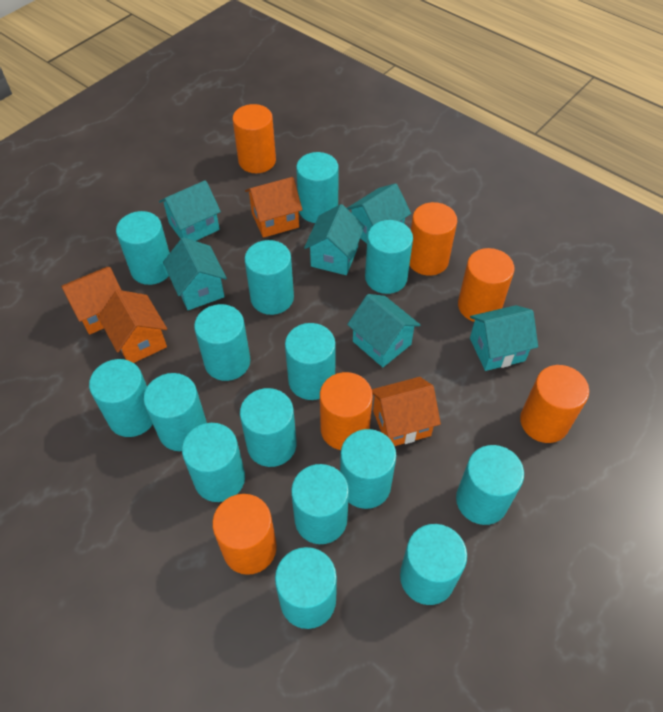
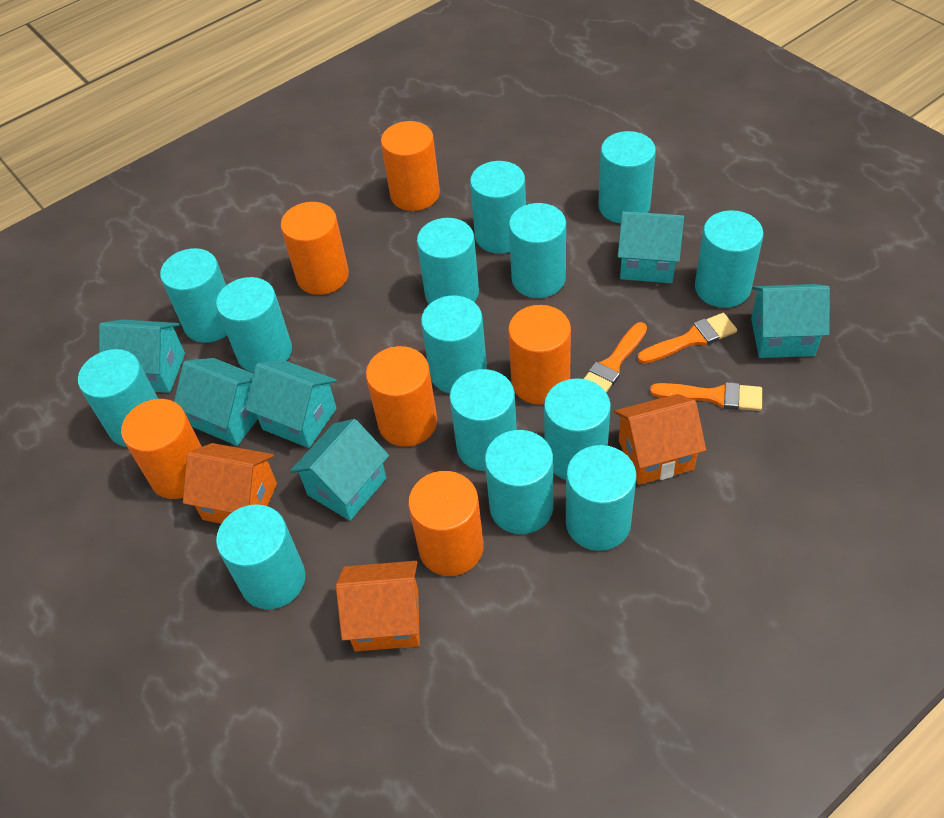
orange brush: none = 0 -> [584,322,647,393] [638,313,737,364] [650,382,762,411] = 3
orange house: [61,267,121,335] [98,290,167,363] [245,177,302,238] [372,377,441,446] = 4 -> [183,443,277,524] [336,561,420,651] [614,394,706,485] = 3
turquoise cylinder: [89,359,153,437] [116,211,170,285] [143,373,207,451] [182,423,245,502] [194,304,251,381] [240,388,296,467] [244,240,294,315] [275,547,337,629] [285,323,336,400] [291,464,349,544] [296,152,339,223] [340,429,396,509] [365,220,413,294] [400,524,467,605] [456,445,524,525] = 15 -> [78,349,158,447] [160,248,227,343] [216,277,292,373] [216,504,305,609] [417,218,479,304] [421,295,487,393] [449,369,517,471] [470,161,526,254] [485,430,553,534] [509,203,566,298] [544,378,611,480] [566,445,637,551] [598,131,656,223] [695,210,763,308] = 14

